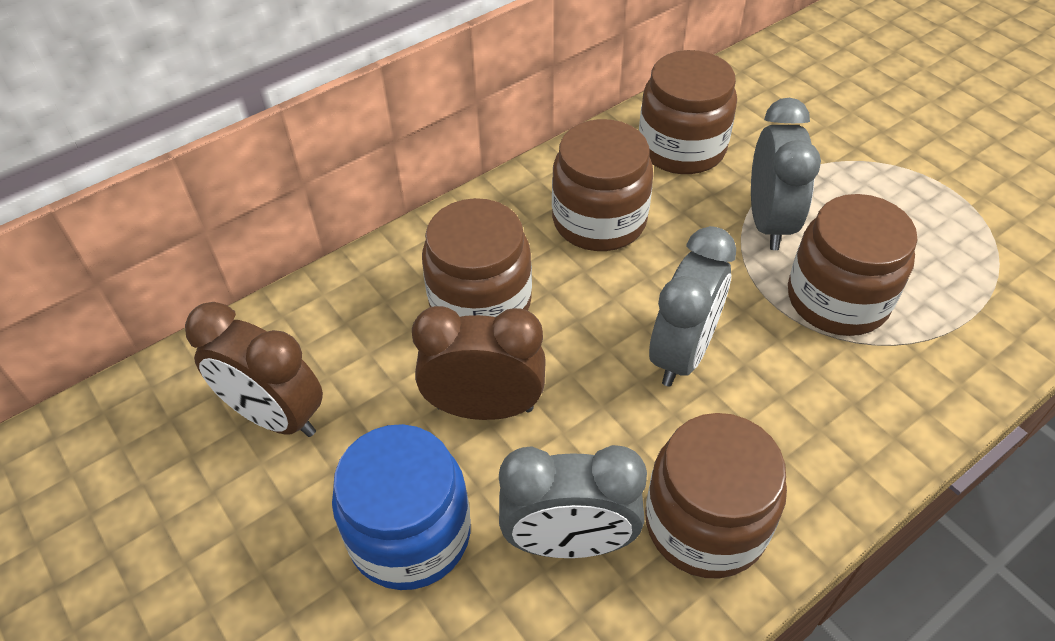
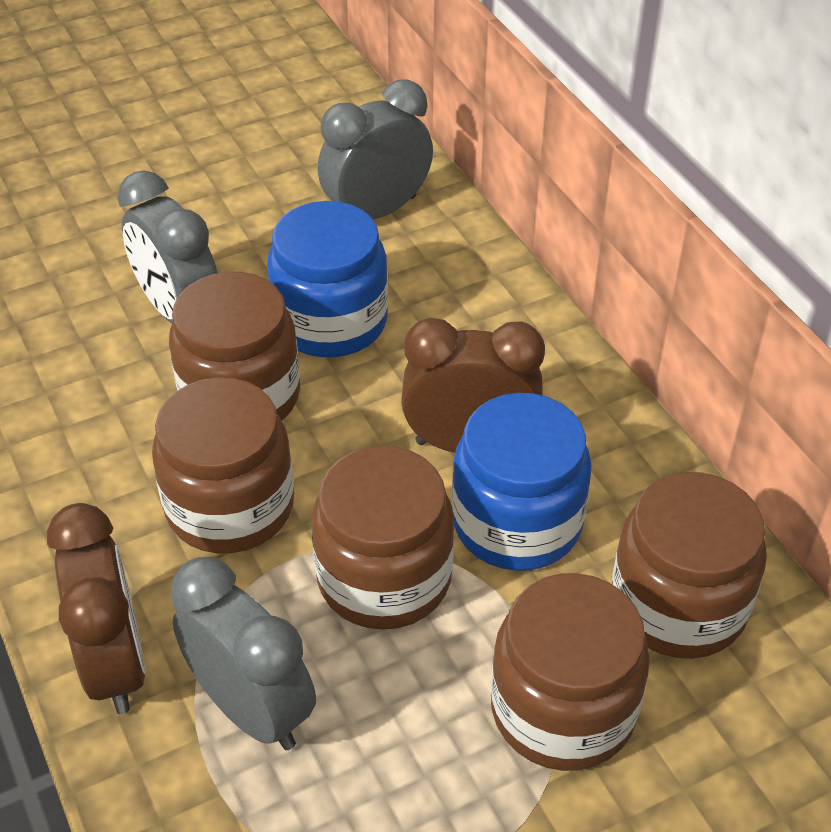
blue jar: [332,424,471,590] = 1 -> [267,201,388,357] [452,393,592,571] = 2

